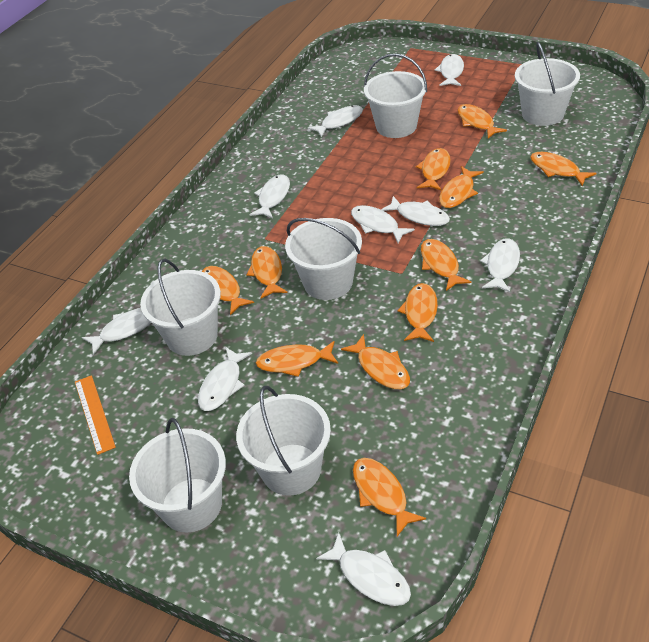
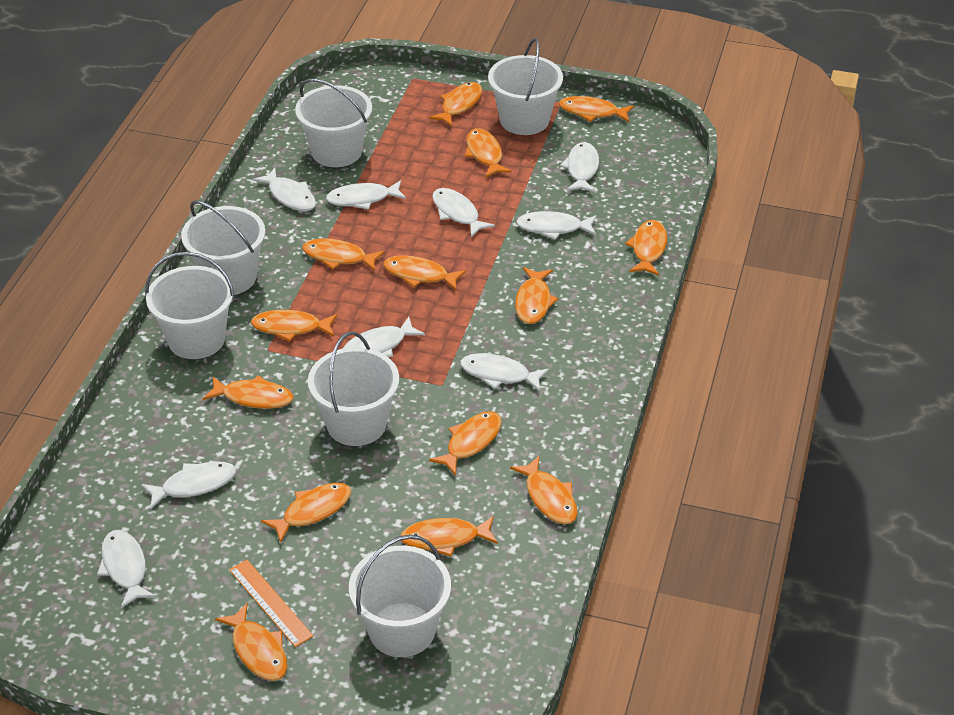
orange fish: [202,266,254,315] [246,246,287,298] [256,341,338,377] [341,334,410,389] [353,458,426,537] [397,283,438,342] [416,148,451,190] [421,239,472,291] [439,166,484,208] [457,104,507,139] [530,152,597,186] = 11 -> [203,375,293,409] [215,603,287,681] [251,310,337,342] [261,483,351,543] [302,238,385,271] [383,255,466,290] [401,516,498,557] [429,82,482,126] [429,411,502,476] [465,128,512,178] [510,456,577,524] [515,267,558,324] [559,96,634,122] [625,220,667,276] = 14

